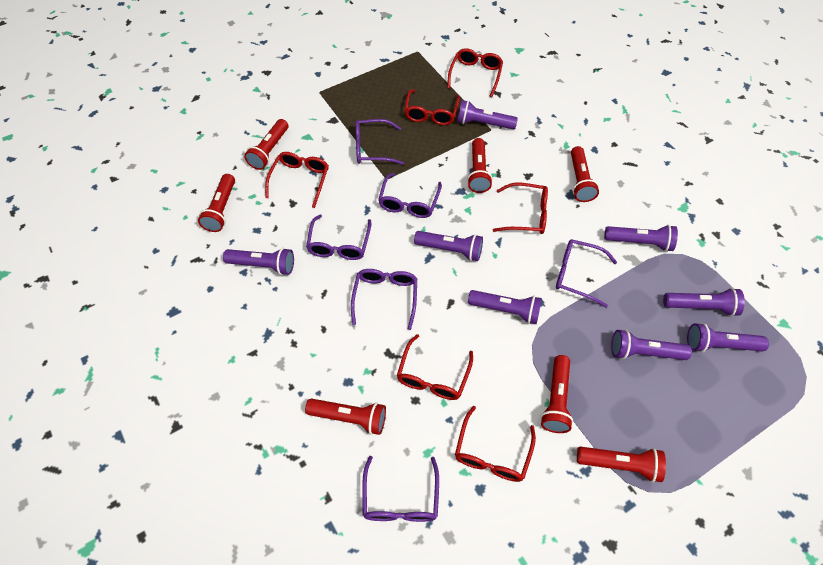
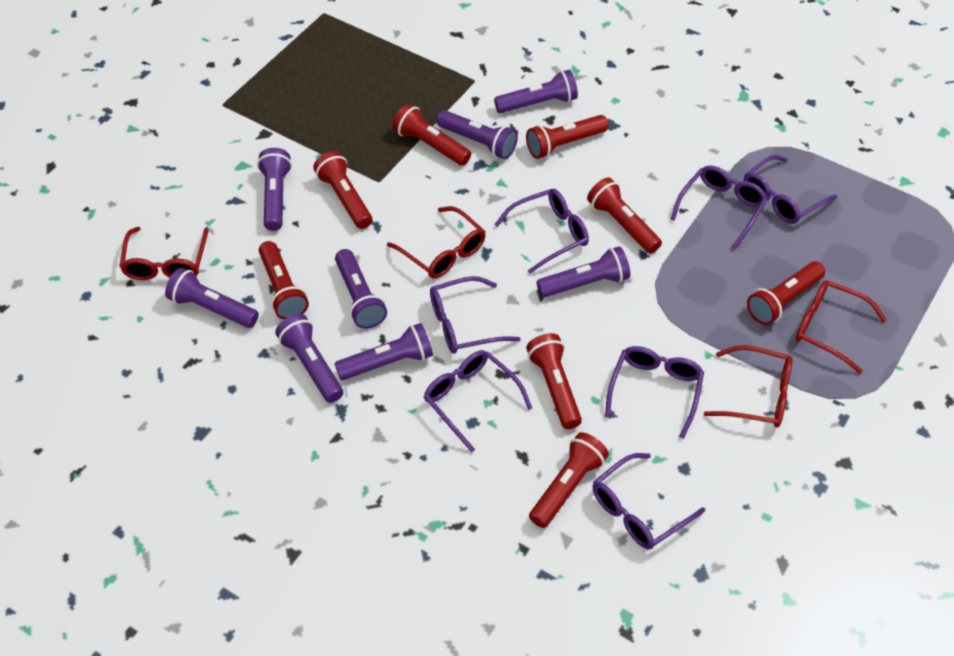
purple glasses: [306,214,371,260] [351,269,417,330] [355,119,404,165] [362,456,439,522] [378,173,442,218] [556,239,617,307] = 6 -> [424,350,532,452] [430,276,521,354] [494,189,589,273] [593,453,705,549] [605,346,704,439] [670,165,768,250] [744,155,838,224] = 7
red flashlight: [198,174,235,232] [244,119,288,170] [305,399,386,435] [467,138,493,193] [541,355,573,433] [571,146,599,202] [577,446,666,483] = 7 -> [259,241,309,320] [313,151,373,229] [392,104,471,166] [526,115,609,159] [526,333,582,429] [529,432,609,528] [587,178,662,254] [747,261,825,325] = 8
red glasses: [265,152,329,208] [397,334,473,400] [404,89,460,125] [447,48,503,97] [455,406,536,482] [493,183,548,234] = 6 -> [119,227,209,280] [387,206,486,279] [703,345,792,428] [796,280,887,374] = 4

